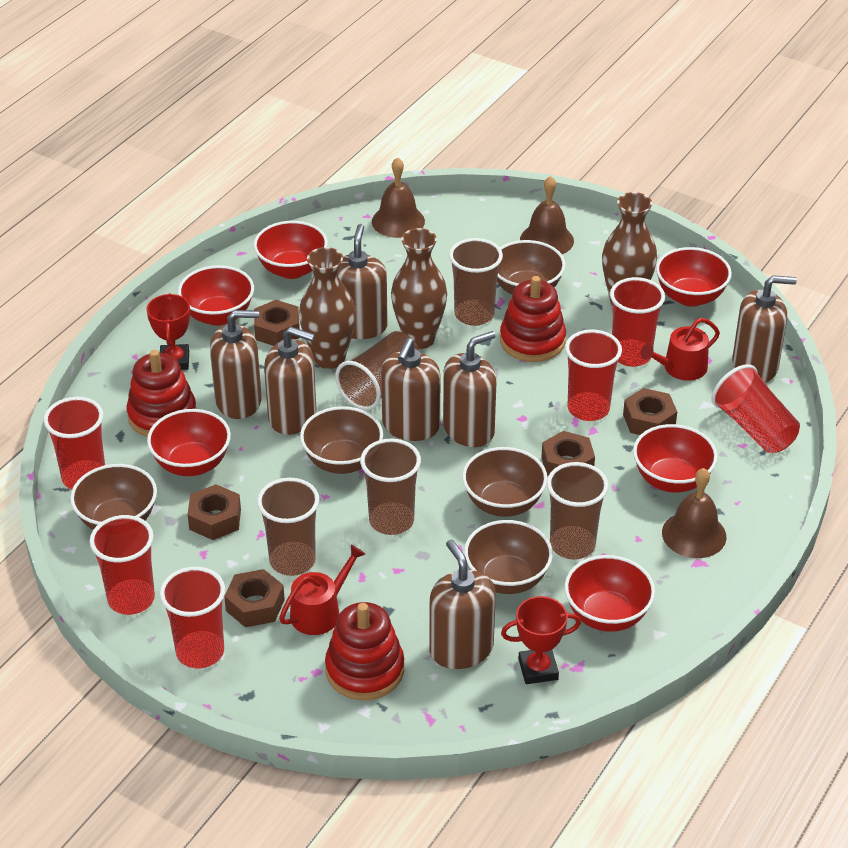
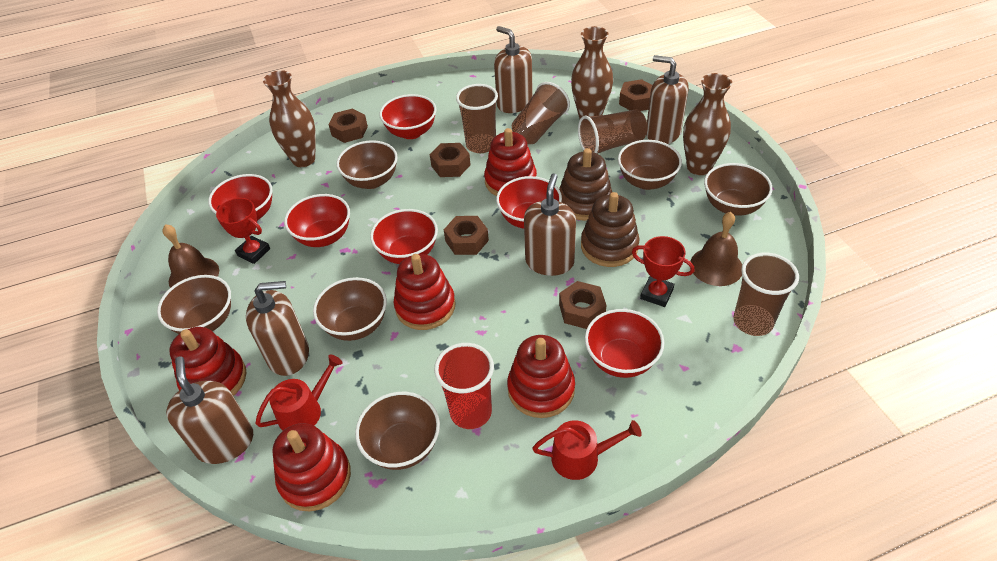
brown bell: [372,157,425,238] [520,176,574,254] [662,468,727,558] = 3 -> [162,224,219,288] [690,212,742,286] = 2
brown bowl: [70,464,157,530] [300,406,383,474] [462,447,547,517] [464,520,553,594] [497,240,565,294] = 5 -> [157,275,231,334] [313,277,387,341] [336,140,398,189] [355,392,440,470] [618,140,682,190] [704,163,772,216] = 6
brown cup: [257,478,319,576] [335,331,419,410] [360,439,421,535] [449,238,503,326] [547,462,608,559] = 5 -> [456,84,498,153] [512,82,570,144] [578,109,648,154] [733,253,799,336] = 4
brown soap dispenser: [210,310,262,419] [264,327,316,435] [338,224,388,339] [381,338,441,441] [429,540,496,669] [443,331,497,447] [732,275,797,383] = 7 -> [166,356,253,464] [246,281,309,376] [494,26,533,113] [524,173,576,276] [646,55,689,144] = 5
brown stacking toy: none = 0 -> [559,148,612,221] [581,192,640,267] = 2
red cup: [44,397,105,490] [89,515,155,615] [160,567,225,669] [565,329,622,421] [610,277,665,367] [711,364,800,453] = 6 -> [434,343,494,429] = 1
red stacking toy: [126,350,196,437] [325,602,404,700] [500,276,566,362] = 3 -> [169,327,246,396] [272,423,351,511] [394,254,456,330] [484,128,537,196] [507,335,575,418] = 5

